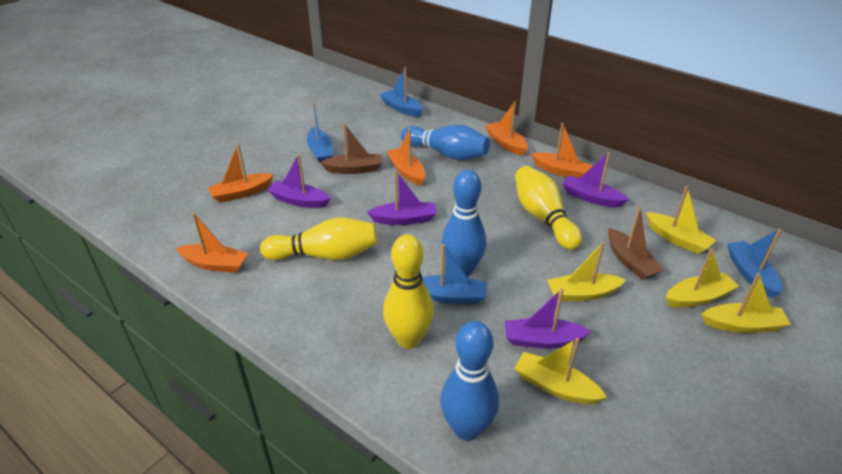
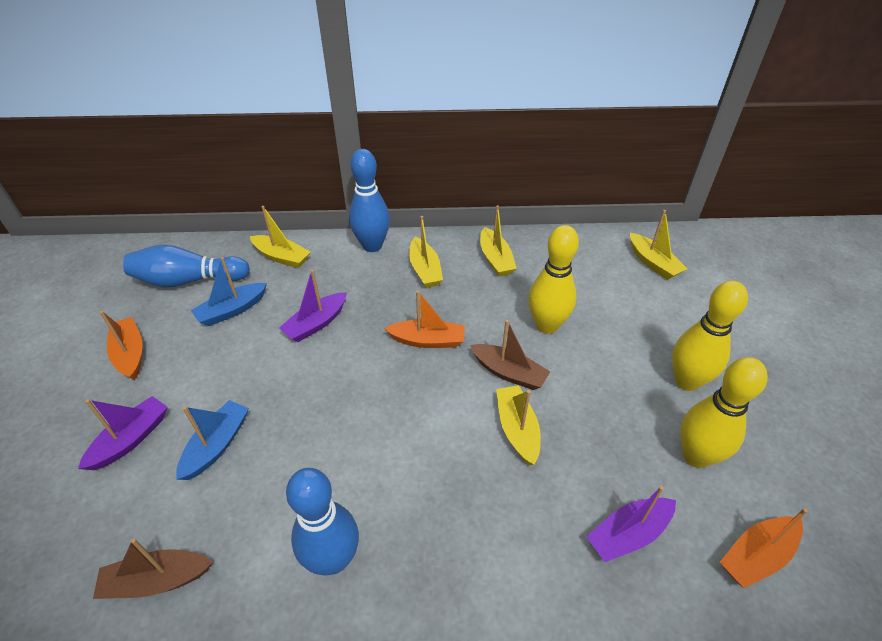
blue boat: [307,103,333,163] [380,67,423,117] [422,244,487,304] [727,229,782,298] = 4 -> [176,400,249,480] [191,257,267,326] = 2
orange boat: [176,213,248,273] [208,144,274,203] [387,128,426,186] [485,101,528,156] [531,123,593,178] = 5 -> [100,311,143,380] [384,290,465,348] [720,508,808,588] = 3
purple boat: [267,154,330,208] [367,171,436,225] [505,288,591,349] [562,152,629,207] = 4 -> [78,396,168,470] [279,270,347,342] [586,486,676,562] = 3

